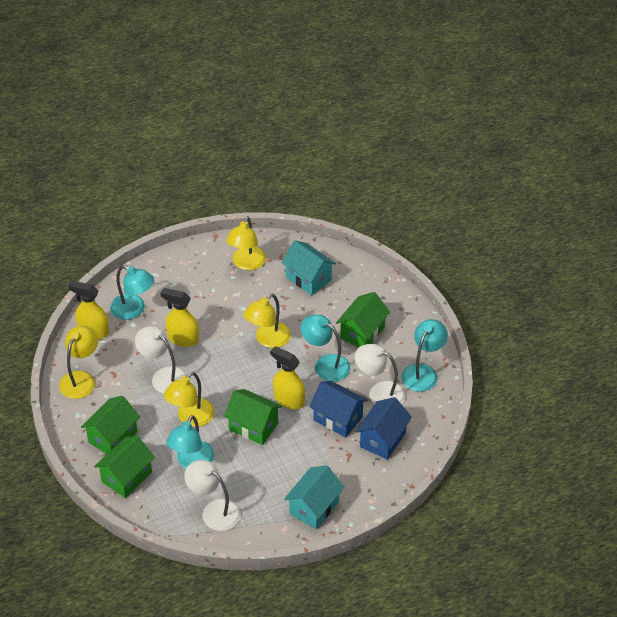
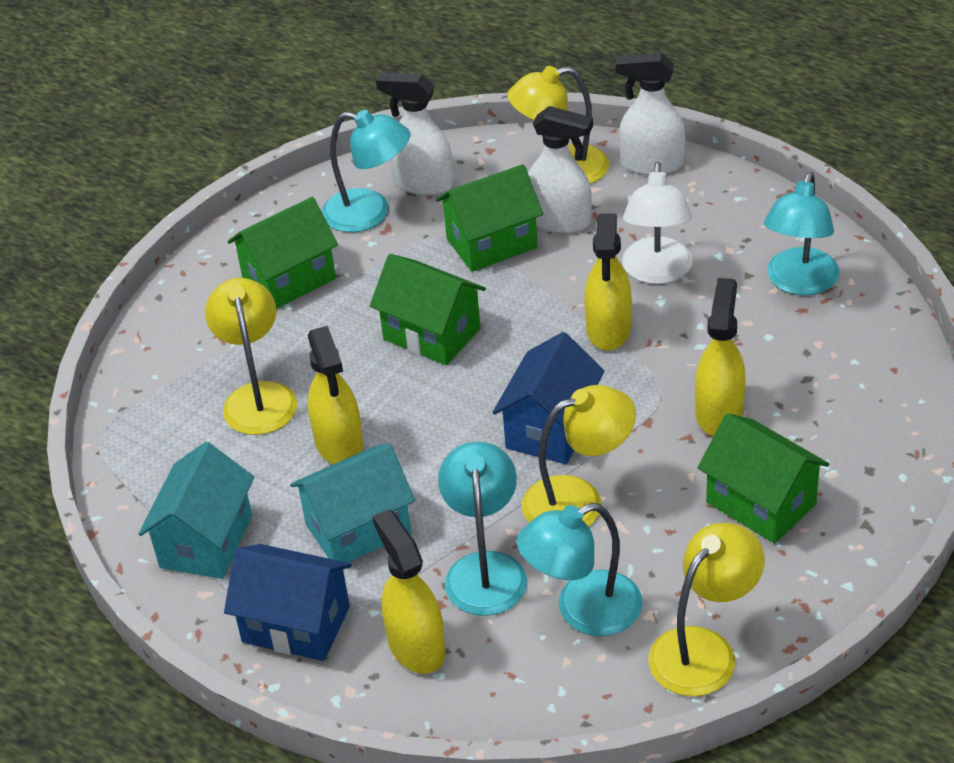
white lamp: [135,326,187,394] [184,460,241,531] [355,344,405,404] = 3 -> [622,162,693,284] = 1
white spray bottle: none = 0 -> [376,72,454,196] [528,106,593,234] [616,53,685,175] = 3
yellow spray bottle: [68,281,109,339] [160,288,199,347] [270,346,305,409] = 3 -> [308,326,363,464] [372,509,445,674] [584,213,632,351] [695,278,746,436] = 4

